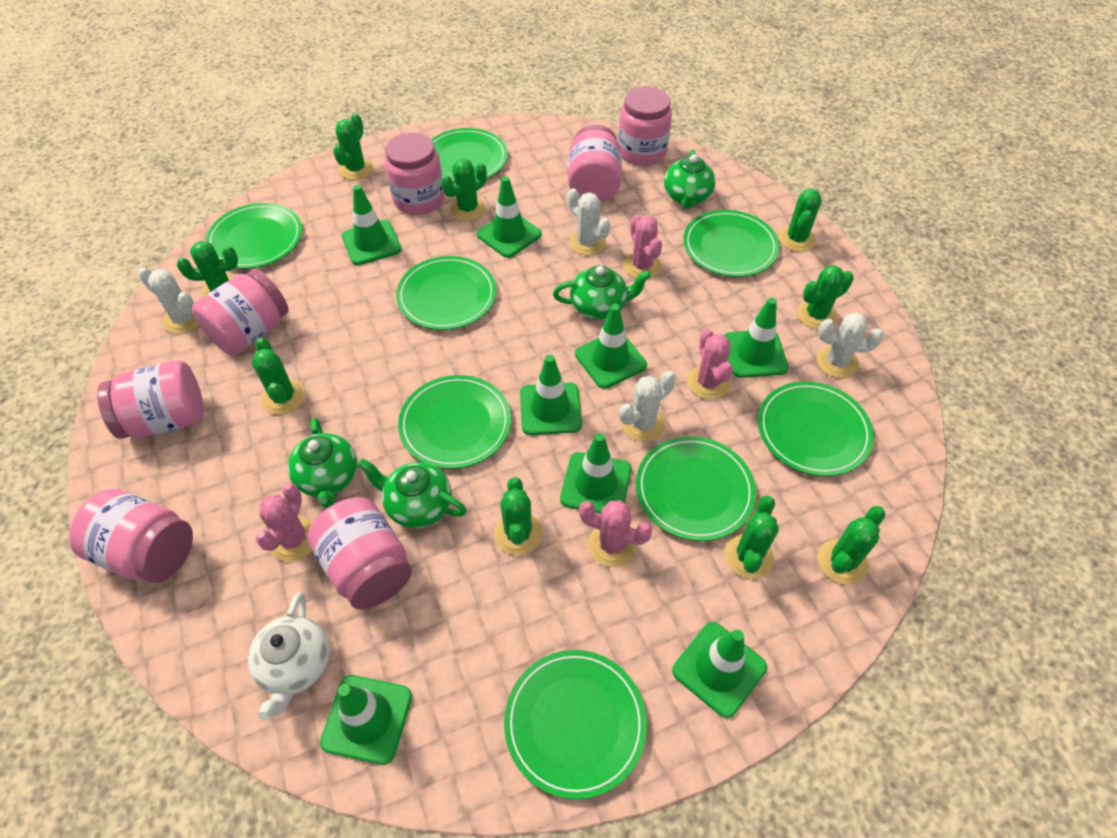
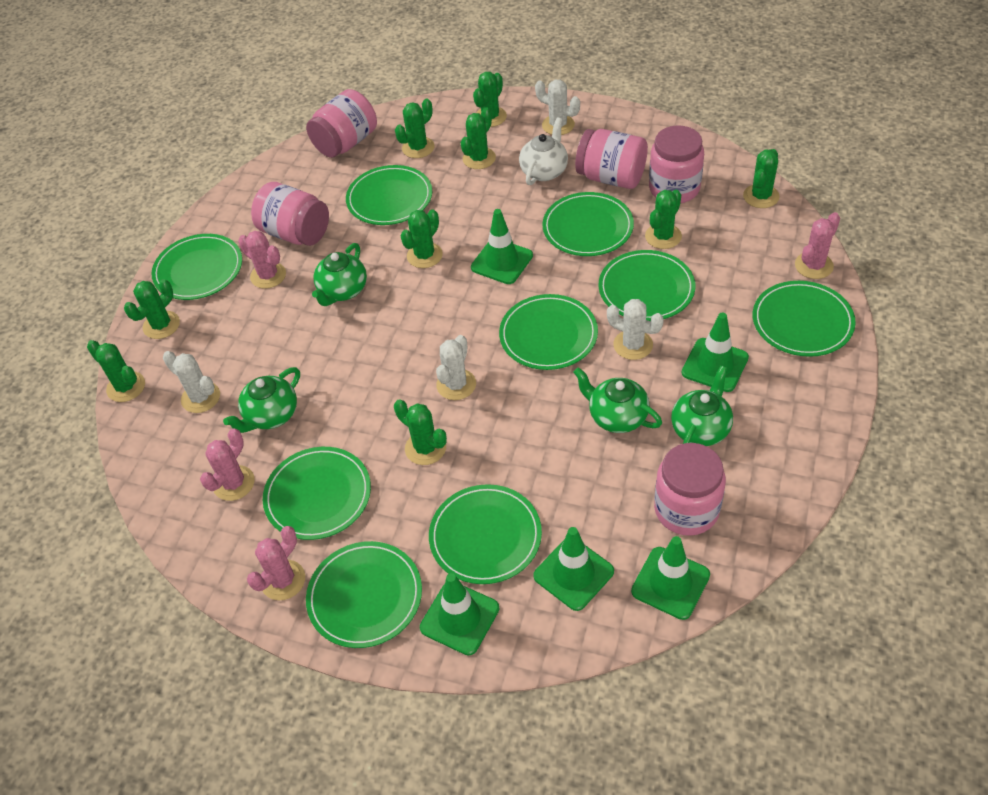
green plate: [205,203,302,269] [396,256,496,330] [398,375,511,469] [431,128,508,183] [504,650,647,799] [636,436,756,541] [683,210,779,277] [758,381,874,476] = 8 -> [151,234,242,300] [263,447,371,540] [306,541,422,648] [346,165,432,225] [429,484,542,584] [499,294,598,370] [542,192,634,256] [598,250,695,321] [753,281,856,357] = 9
green traffic cone: [320,675,412,765] [342,185,402,265] [477,176,542,258] [520,354,582,435] [560,433,631,514] [575,304,647,389] [672,622,767,718] [724,298,789,378] = 8 -> [420,573,499,655] [471,209,533,284] [533,527,614,611] [631,536,710,620] [682,312,749,392] = 5
pink jar: [69,489,193,583] [97,360,204,439] [192,269,289,355] [307,497,412,609] [385,133,445,215] [568,125,622,202] [618,87,672,166] = 7 -> [251,182,329,246] [306,89,377,158] [575,129,648,189] [649,125,704,203] [654,443,726,536] = 5

